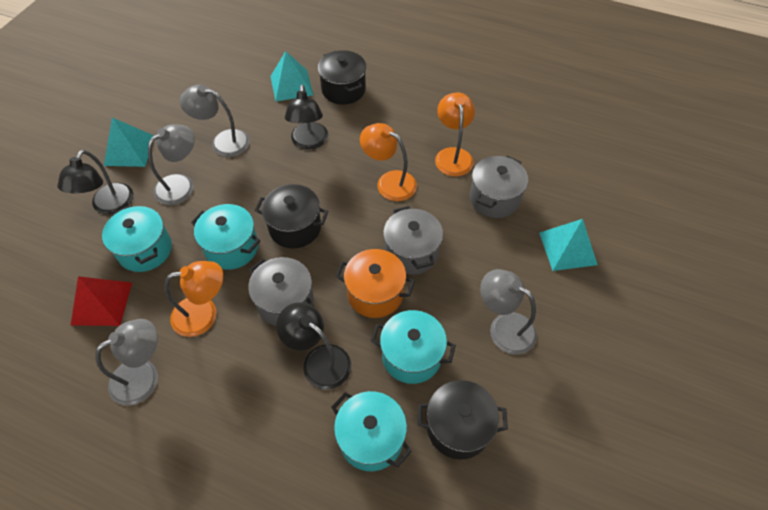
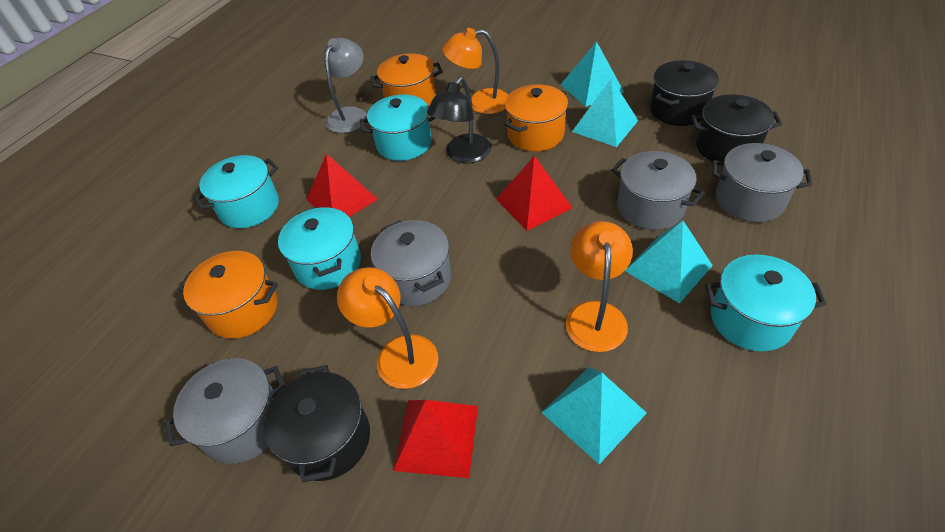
black lamp: [57,150,133,215] [276,302,351,389] [285,84,328,150] = 3 -> [427,77,491,163] = 1
grey lamp: [95,319,158,406] [148,124,195,205] [180,85,250,157] [480,269,537,355] = 4 -> [324,38,367,133] = 1
grey pot: [248,257,314,326] [383,206,443,275] [470,155,528,218] = 3 -> [164,358,285,464] [371,220,451,306] [611,151,705,230] [712,143,812,222] = 4
orange pot: [335,249,415,318] = 1 -> [178,251,278,339] [370,53,443,106] [504,84,568,151] = 3
red pyramid: [71,276,132,326] = 1 -> [306,154,378,217] [393,400,478,478] [496,156,572,231] = 3
turquoise pyramid: [104,118,154,167] [270,51,313,101] [539,219,598,271] = 3 -> [541,367,647,464] [560,41,624,107] [572,78,638,147] [625,221,713,303] = 4

